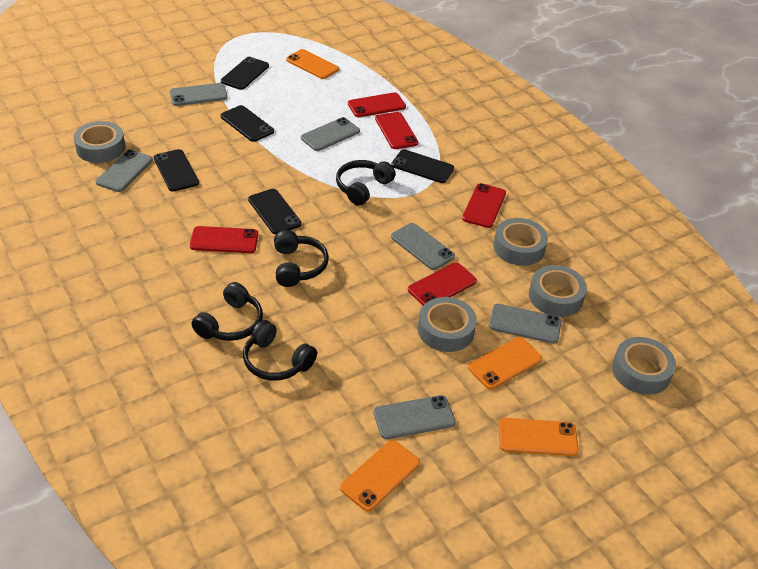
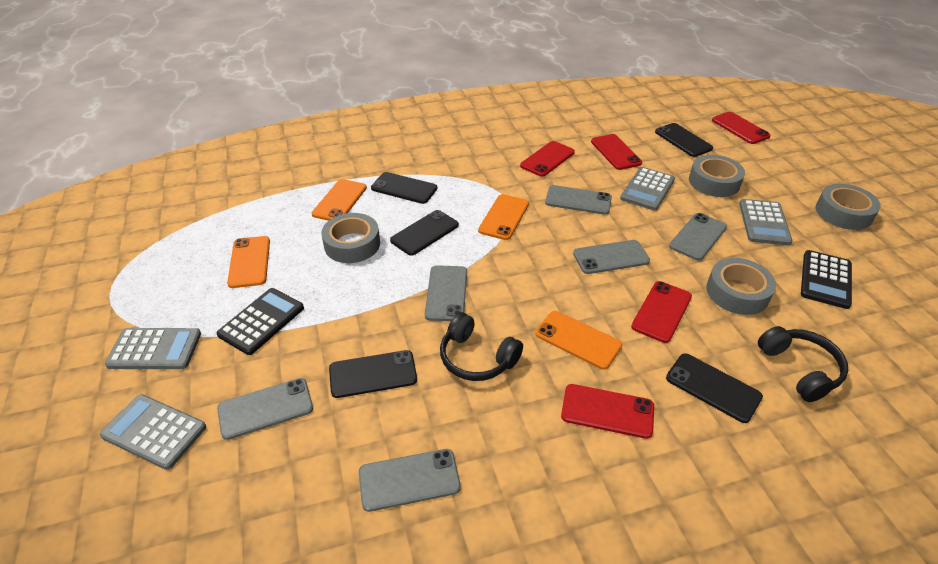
black calculator: none = 0 -> [217,288,304,355] [801,250,852,309] = 2
black headphones: [192,282,263,341] [243,320,317,381] [274,230,329,287] [336,160,395,205] = 4 -> [440,312,523,381] [758,326,848,402] = 2
grey calculator: none = 0 -> [100,394,206,470] [105,328,201,369] [620,167,675,211] [739,199,793,245] = 4
grey tape: [73,121,125,163] [418,297,477,352] [493,218,548,266] [529,265,587,317] [612,337,676,395] = 5 -> [321,213,380,263] [689,155,745,197] [706,258,776,315] [816,184,881,230] = 4

